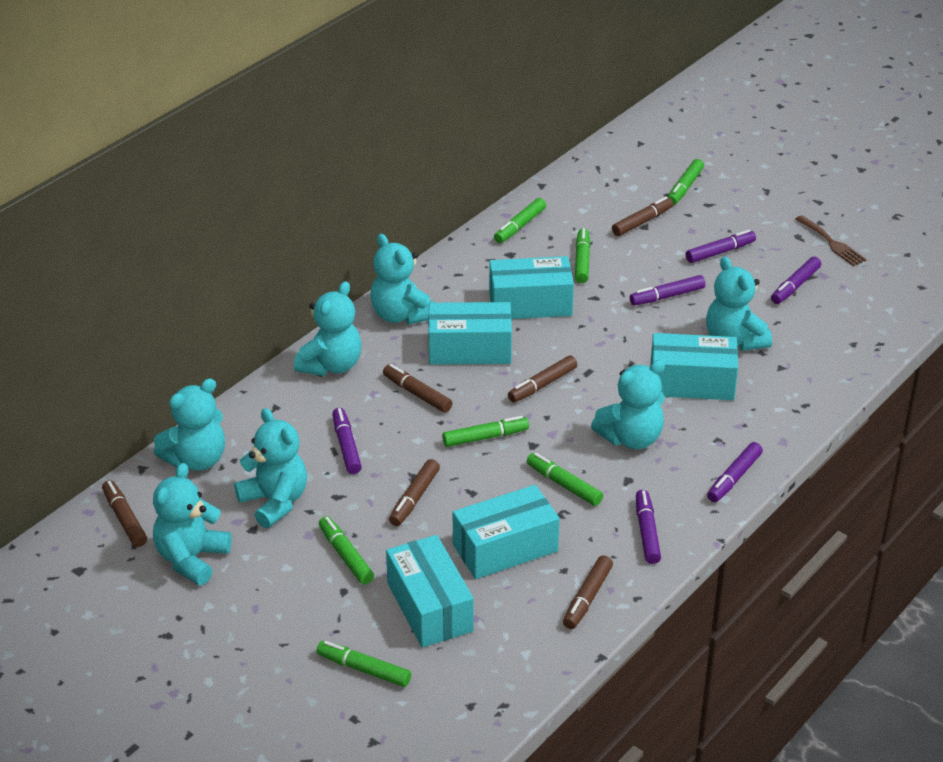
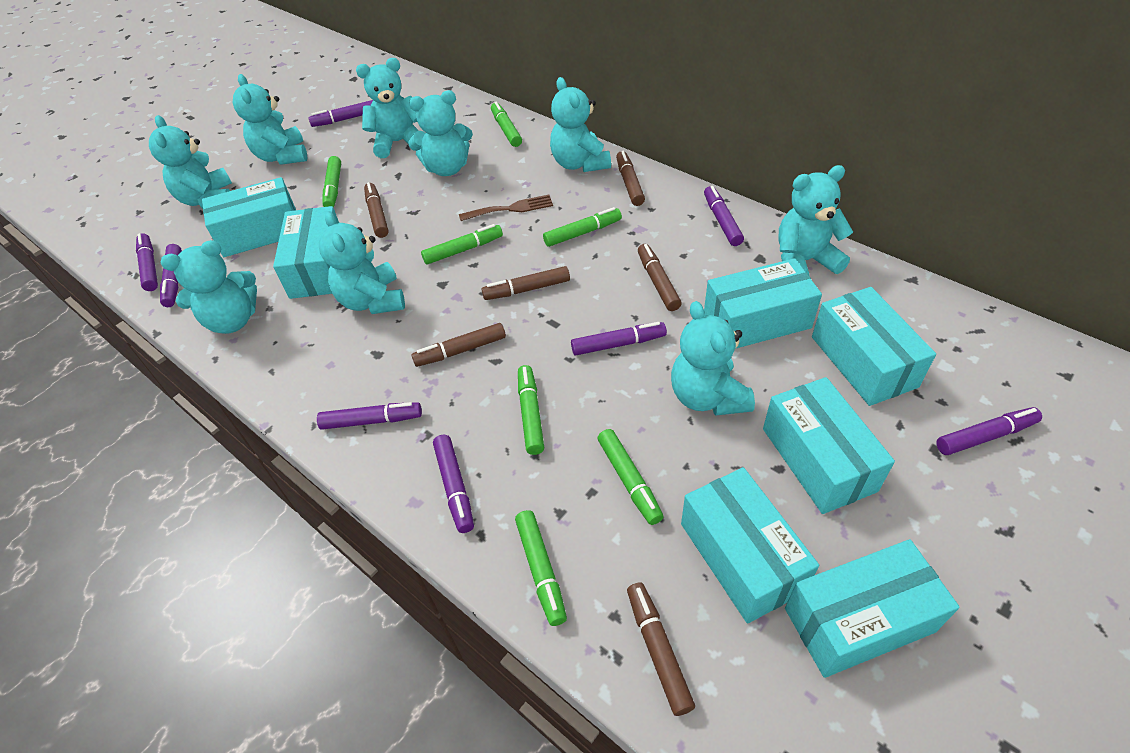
purple marker: [333,408,362,474] [630,275,706,305] [636,490,661,564] [686,230,756,263] [707,442,763,502] [771,257,821,304] = 6 -> [136,233,158,291] [160,244,182,307] [308,100,373,127] [317,402,422,430] [433,435,474,533] [571,322,667,356] [704,186,744,246] [936,407,1042,455] = 8
turquoise box: [386,535,474,647] [428,302,512,365] [453,485,560,579] [489,256,574,319] [650,333,738,400] = 5 -> [202,177,296,257] [273,206,339,299] [681,467,819,623] [704,258,822,348] [763,377,895,514] [785,539,960,678] [812,287,936,406] = 7
turquoise teddy bear: [153,463,232,585] [154,378,225,471] [234,408,307,528] [294,281,362,376] [370,234,434,325] [591,360,665,449] [706,257,772,351] = 7 -> [149,115,232,209] [161,240,257,334] [233,74,307,165] [319,211,405,314] [356,58,419,158] [408,90,473,176] [550,77,611,172] [671,301,755,416] [778,165,853,276] = 9

